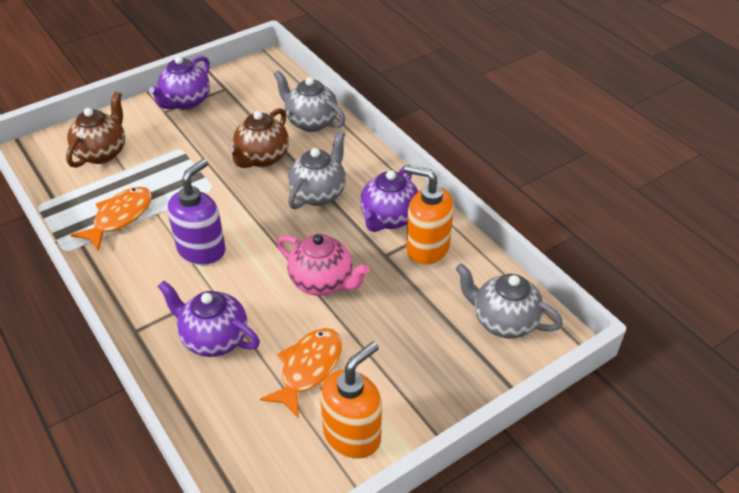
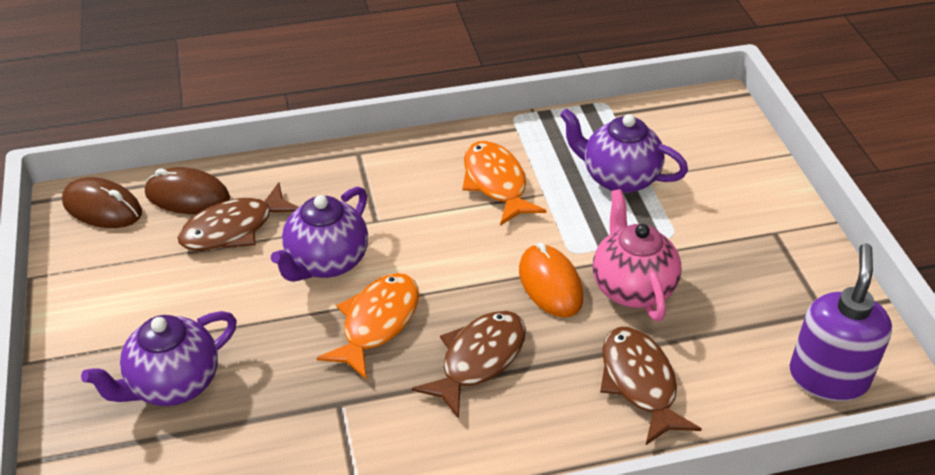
brown fish: none = 0 -> [177,182,299,251] [412,310,526,419] [600,327,702,446] = 3
brown mouse: none = 0 -> [62,177,142,228] [145,167,230,214] = 2
brown teapot: [66,92,125,168] [228,108,289,168] = 2 -> none = 0
grey teapot: [274,70,346,132] [288,131,346,210] [456,263,563,339] = 3 -> none = 0
orange mouse: none = 0 -> [519,242,583,318] = 1
orange soap dispenser: [320,342,382,459] [404,165,454,265] = 2 -> none = 0

